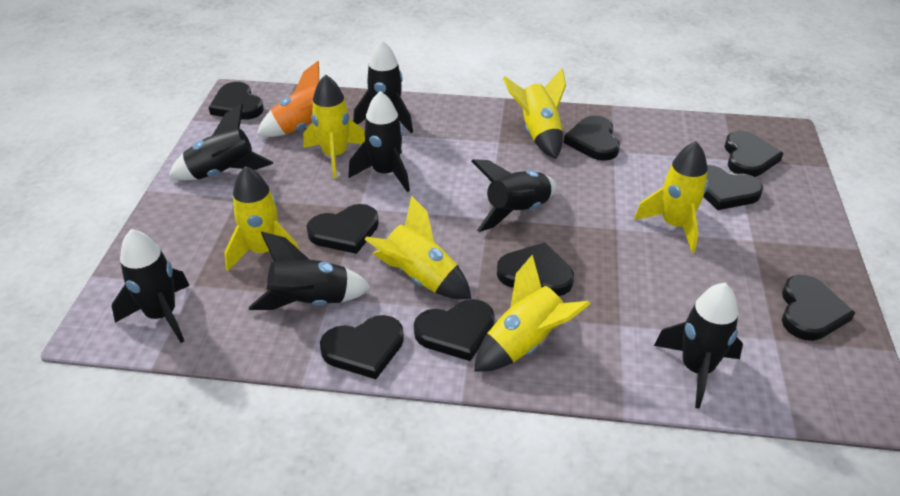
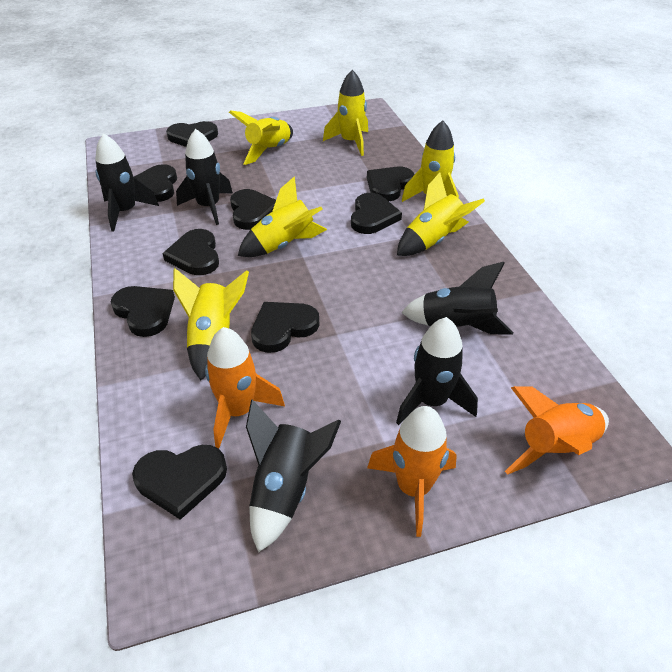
black rocket: [112,229,190,343] [169,103,274,180] [249,232,371,310] [348,91,410,192] [353,40,413,133] [471,159,556,232] [654,283,743,409] = 7 -> [95,133,159,231] [176,129,233,225] [246,399,341,552] [396,317,478,425] [401,262,513,335] = 5
orange rocket: [257,61,350,137] = 1 -> [205,327,285,448] [367,406,457,537] [505,386,609,474] = 3

